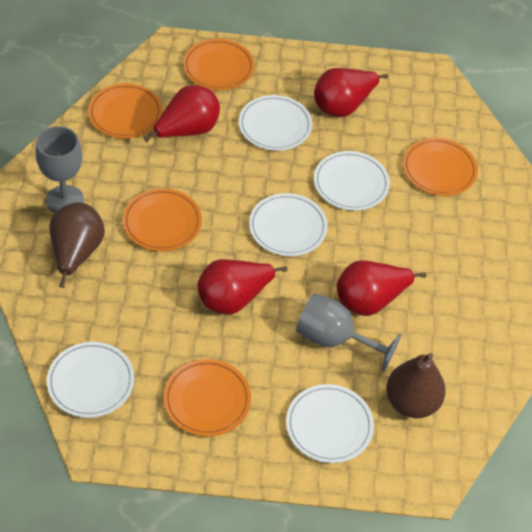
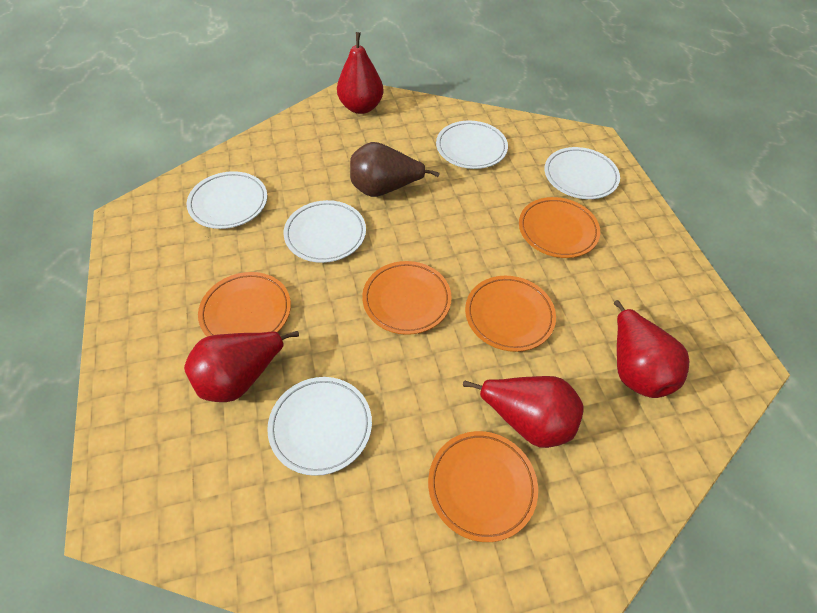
brown pear: [50,202,105,288] [386,353,446,418] = 2 -> [350,142,440,197] = 1
grey goblet: [35,126,84,213] [296,293,401,372] = 2 -> none = 0

